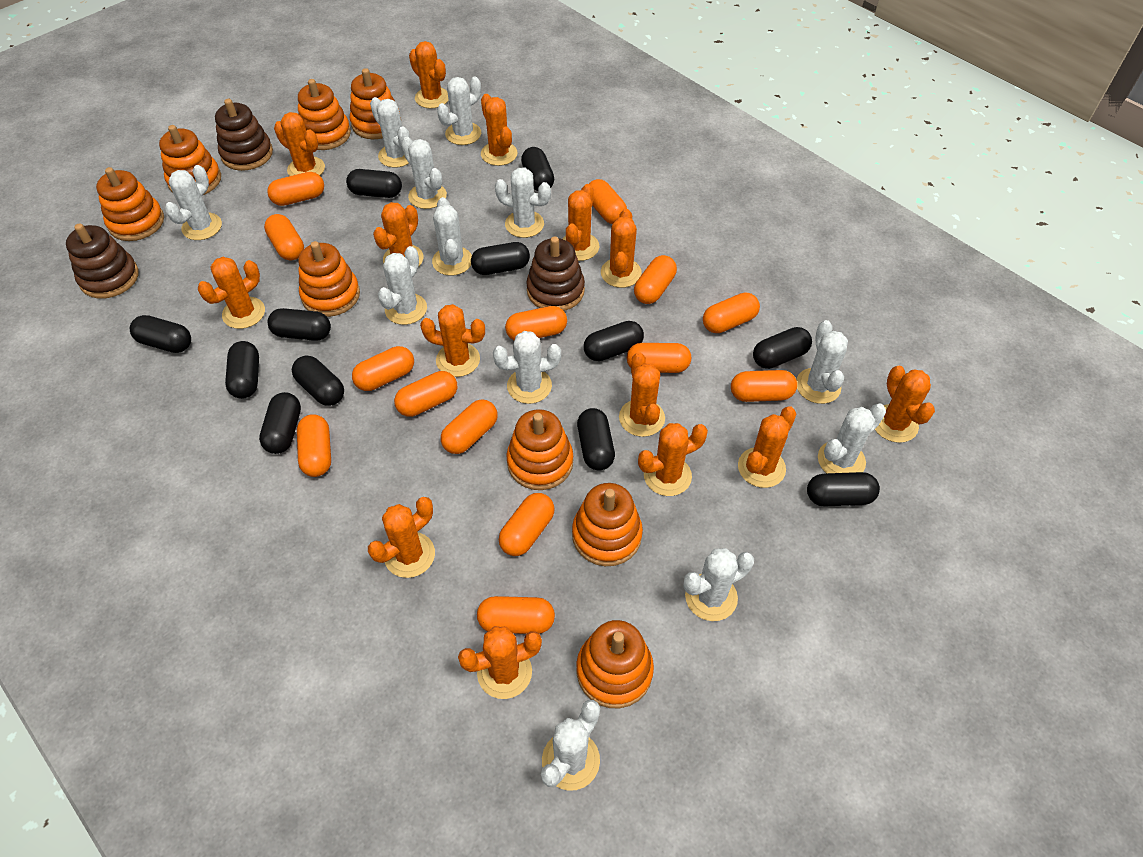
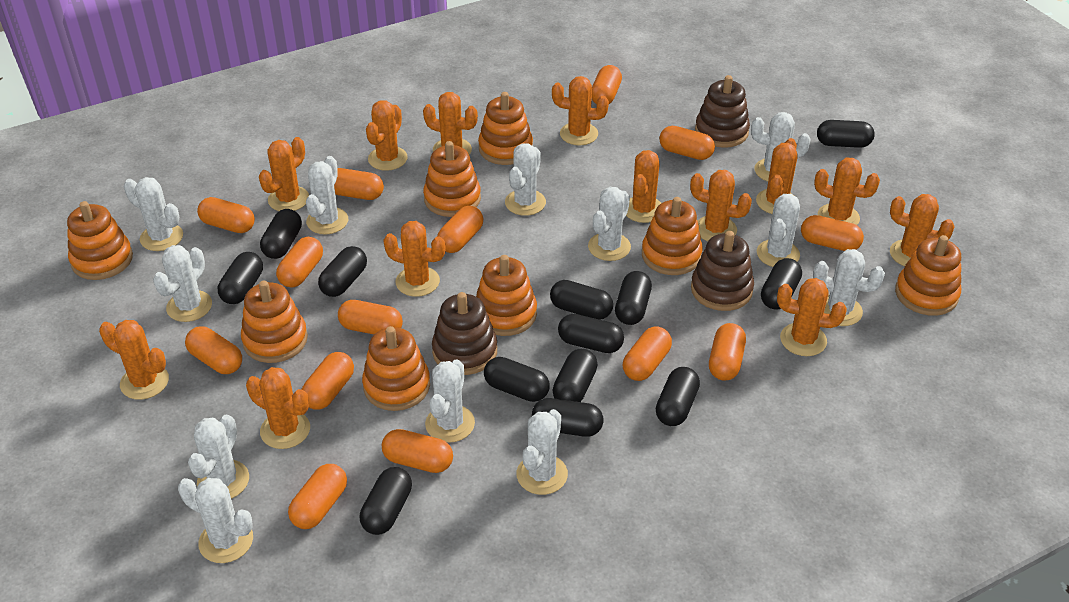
black capsule: [130,315,191,353] [225,341,259,399] [259,392,301,454] [267,308,331,341] [292,356,344,406] [346,169,402,198] [471,242,530,275] [521,147,554,191] [577,408,615,471] [584,321,644,361] [753,327,812,369] [807,472,880,507] = 12 -> [218,252,263,304] [260,209,302,259] [318,246,367,297] [360,467,412,535] [484,357,550,402] [532,398,603,437] [550,280,613,320] [553,349,597,402] [558,314,624,353] [615,271,652,325] [656,367,700,426] [761,258,802,310] [817,120,875,148] = 13
orange cactus: [198,257,265,329] [274,112,325,176] [368,497,435,578] [373,202,424,266] [409,41,448,109] [420,304,485,377] [458,626,542,699] [481,94,518,166] [562,184,599,261] [601,209,642,288] [619,352,665,437] [638,423,708,496] [738,406,797,488] [875,365,935,443] = 14 -> [99,320,169,400] [246,367,310,449] [259,137,309,211] [366,100,408,171] [383,221,446,297] [423,92,478,155] [552,76,609,145] [626,150,661,223] [690,170,752,241] [756,138,798,214] [777,278,847,356] [814,158,880,225] [890,194,955,266] = 13

